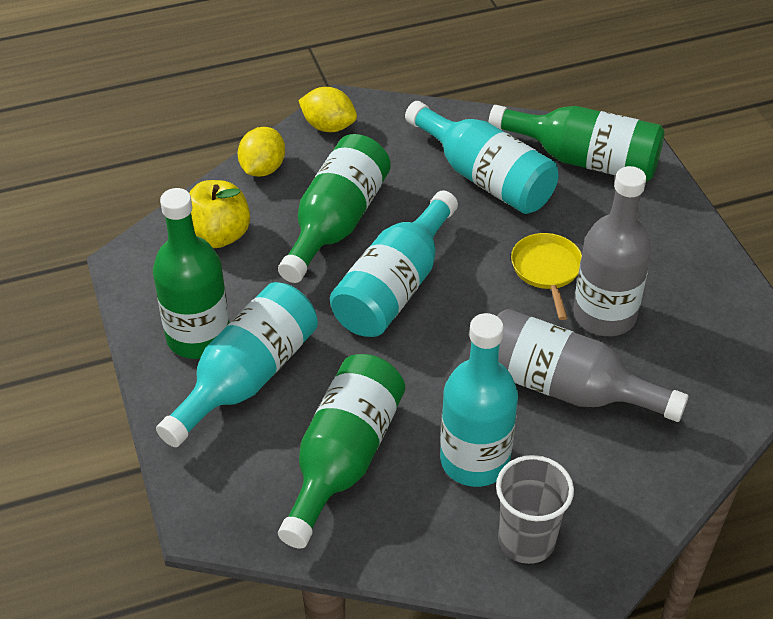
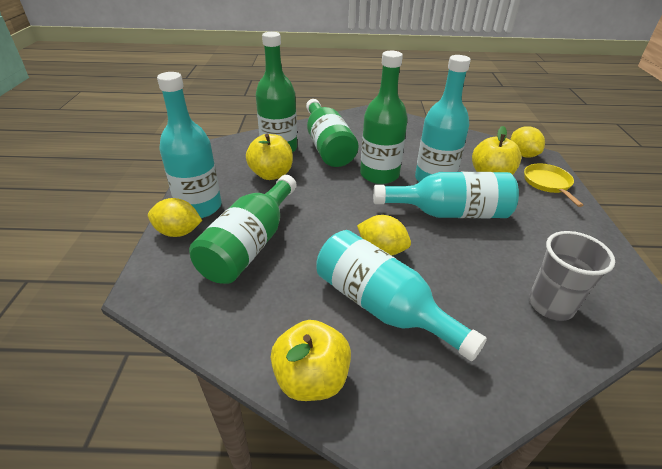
grey bottle: [497,309,689,422] [573,166,652,336] = 2 -> none = 0
yellow apple: [189,180,250,248] = 1 -> [246,134,293,180] [271,320,351,401] [472,126,521,175] = 3
yellow lemon: [238,127,285,177] [298,87,357,132] = 2 -> [148,198,202,237] [357,215,411,256] [511,126,545,158] = 3

